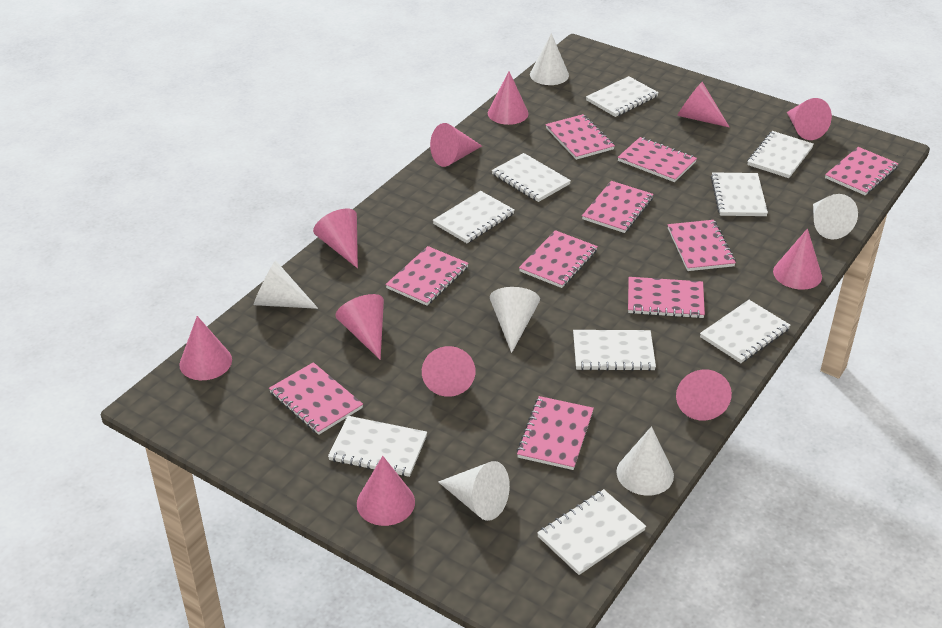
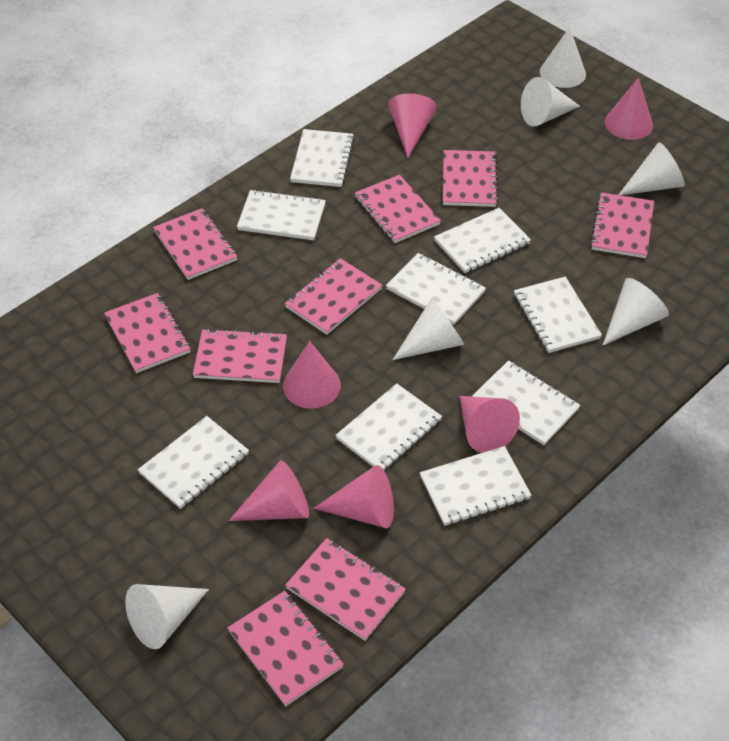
pink cone: [179,316,232,380] [313,209,358,268] [335,294,384,360] [357,456,415,526] [422,346,475,397] [430,123,482,167] [488,71,528,125] [676,369,732,421] [677,82,730,128] [773,229,822,290] [787,98,832,140] = 11 -> [228,461,309,521] [283,341,341,409] [313,465,394,528] [388,93,437,158] [459,396,520,453] [605,77,653,140] = 6
pink notebook: [269,362,363,435] [385,246,469,306] [516,396,594,470] [519,230,598,288] [545,114,615,160] [582,181,653,233] [618,137,697,182] [628,277,705,318] [668,220,736,271] [825,147,899,195] = 10 -> [104,293,190,373] [153,208,237,280] [193,328,287,383] [227,591,344,706] [285,258,382,335] [285,538,406,641] [355,175,441,243] [443,150,498,207] [590,192,654,258] = 9

